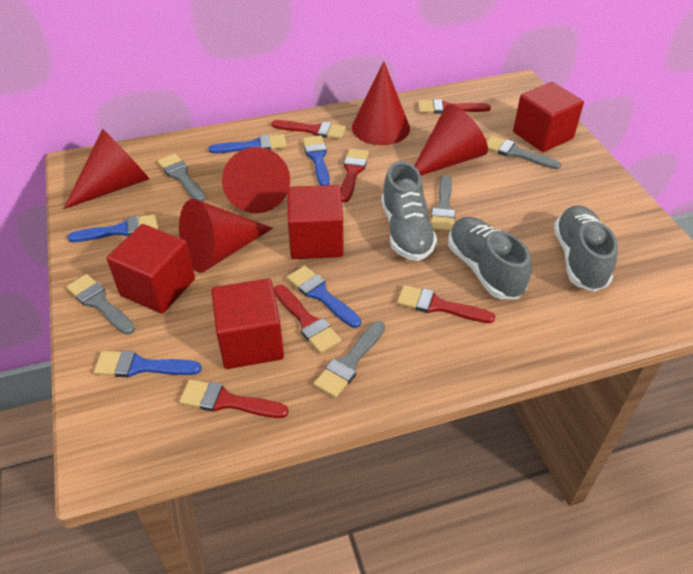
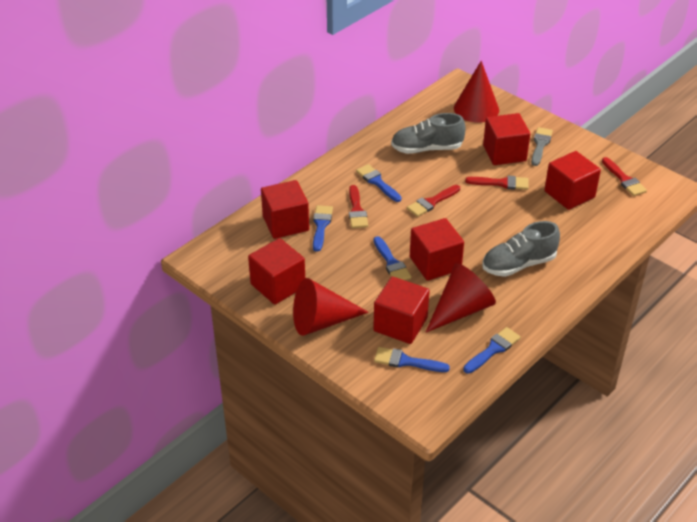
grey brush: [66,274,135,335] [157,154,206,202] [314,321,385,398] [431,175,455,232] [487,136,561,169] = 5 -> [531,127,553,166] = 1
grey shoe: [381,161,437,261] [448,217,531,299] [554,205,618,292] = 3 -> [391,113,466,154] [482,221,560,277] = 2
red brush: [179,379,289,418] [272,120,346,139] [274,285,341,354] [341,149,369,202] [397,285,495,323] [418,99,491,114] = 6 -> [349,185,368,228] [407,185,460,217] [465,176,529,190] [602,157,647,196] = 4
red cone: [64,129,149,209] [179,199,273,273] [222,147,290,213] [352,61,410,145] [414,104,488,175] = 5 -> [293,278,369,336] [425,263,496,333] [454,61,499,123] = 3
red cube: [107,224,195,314] [211,278,284,369] [287,185,343,259] [513,82,584,152] = 4 -> [248,238,305,305] [261,180,309,239] [373,277,430,344] [410,218,464,281] [483,113,530,165] [545,151,601,210] = 6

